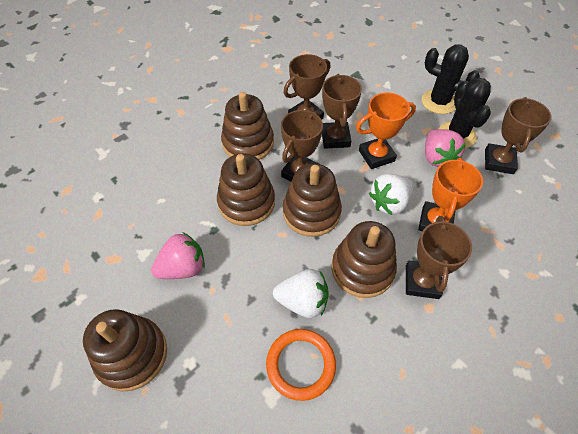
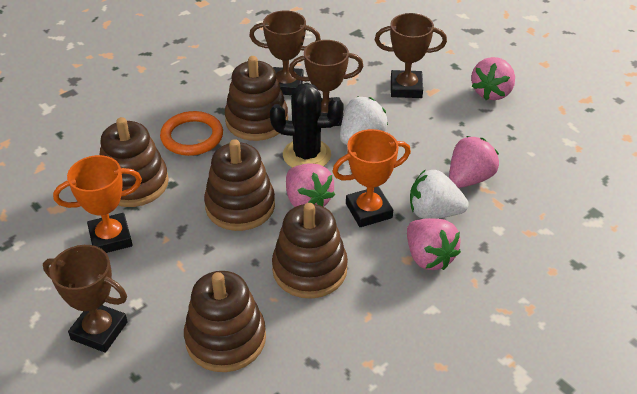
black cactus: [422,44,480,114] [439,78,491,148] = 2 -> [270,83,344,168] = 1
brown trophy: [281,110,323,182] [283,54,330,120] [322,74,362,149] [406,216,472,299] [485,97,552,174] = 5 -> [43,245,128,353] [249,11,321,95] [289,40,363,126] [375,13,447,98] = 4
pink strawberry: [151,232,205,279] [425,129,466,167] = 2 -> [286,163,335,207] [407,218,461,270] [449,136,499,188] [471,57,515,100] = 4

